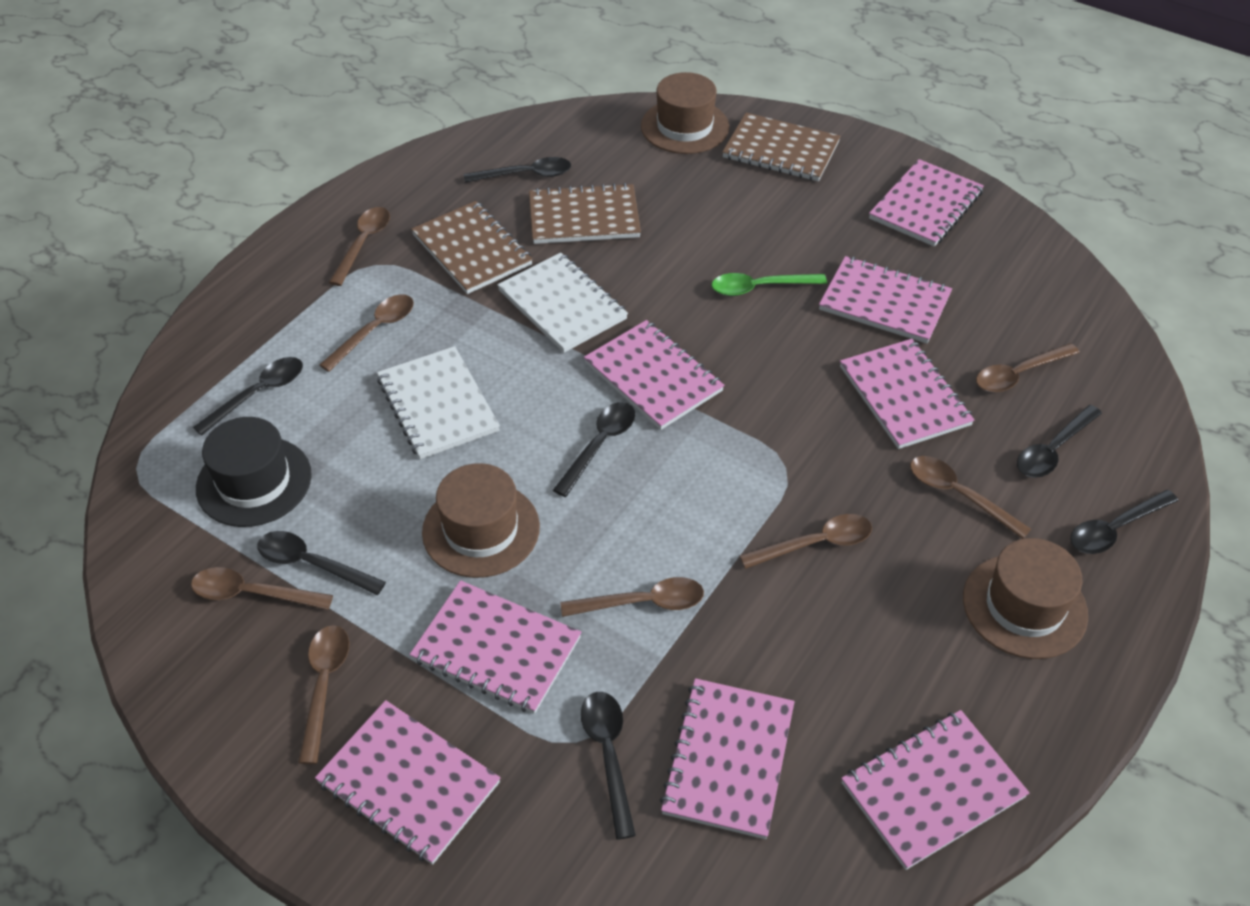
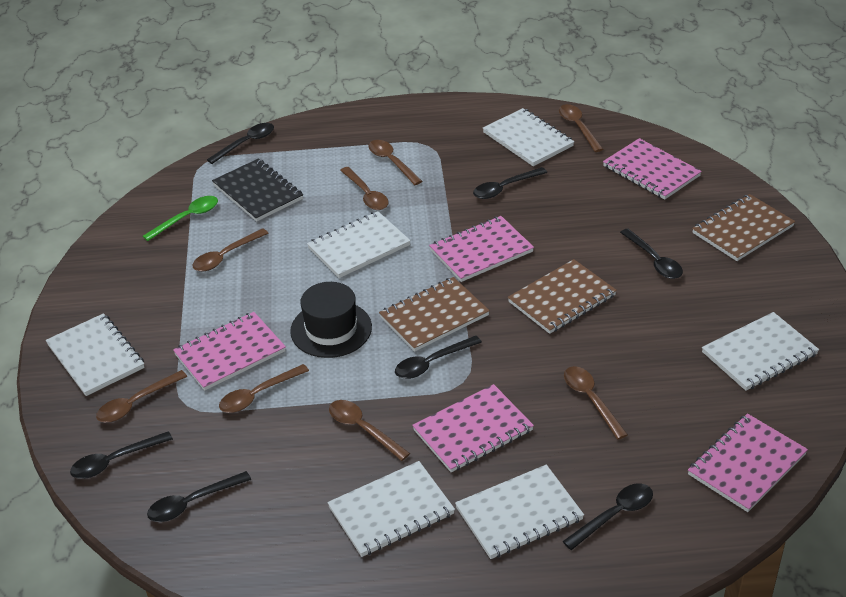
black notebook: none = 0 -> [212,158,303,222] = 1
brown hat: [422,463,540,578] [641,72,729,154] [963,538,1088,659] = 3 -> none = 0
pink notebook: [315,700,500,865] [410,580,581,714] [584,320,724,430] [660,678,795,839] [819,256,952,344] [840,339,974,449] [841,710,1029,870] [869,159,984,247] = 8 -> [173,312,286,391] [412,384,534,472] [429,216,534,282] [603,138,702,200] [688,414,808,512] = 5
white notebook: [377,346,500,459] [497,252,628,353] = 2 -> [46,313,145,396] [307,211,411,278] [327,461,455,557] [455,464,584,559] [483,108,574,166] [702,312,819,391] = 6

